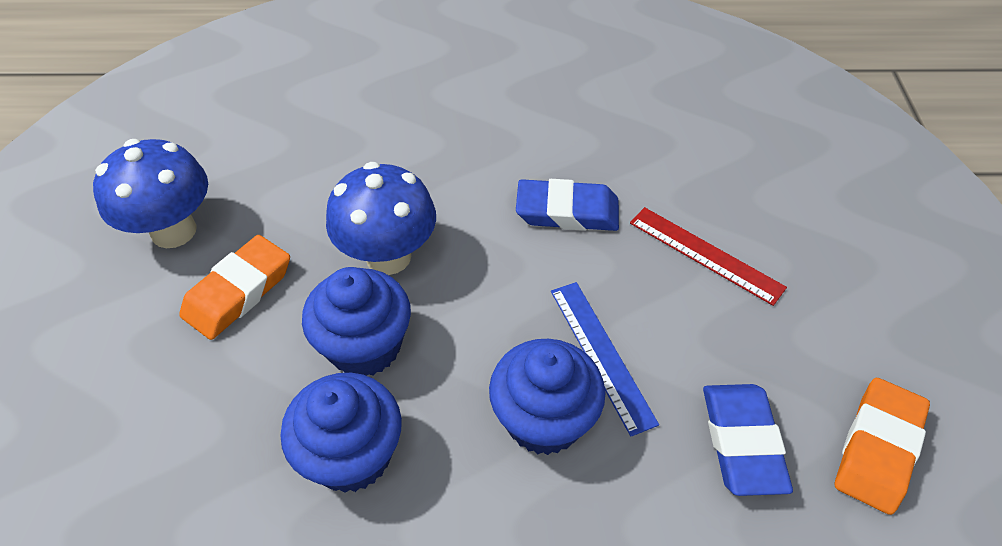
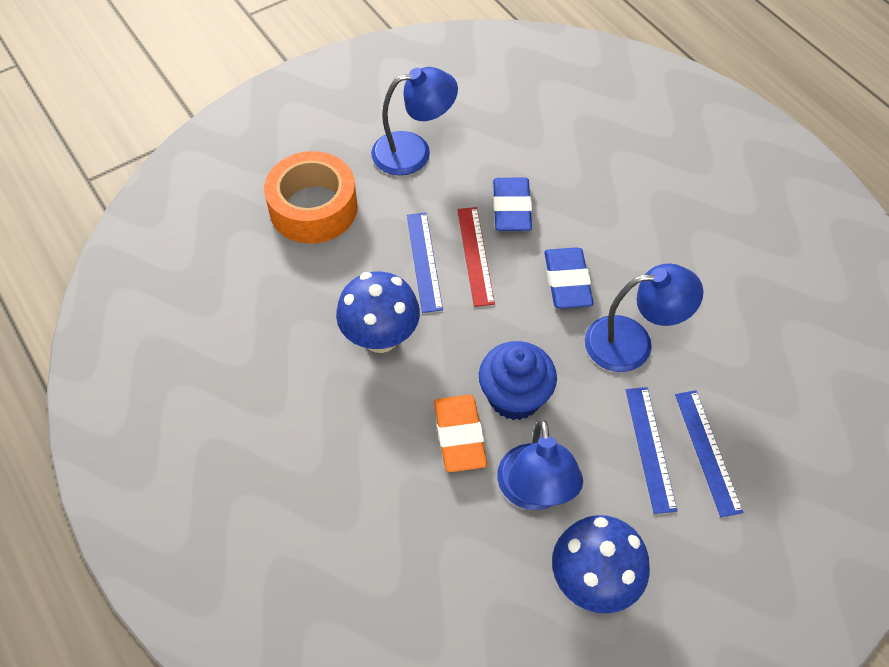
blue cupcake: [280,373,402,493] [302,267,411,376] [489,339,605,455] = 3 -> [479,341,557,420] = 1
blue lamp: none = 0 -> [371,67,458,175] [497,419,583,510] [585,264,703,372] = 3
blue ruler: [551,282,659,437] = 1 -> [407,213,443,313] [626,387,677,514] [675,390,743,517] = 3
orange eraser: [179,235,290,340] [835,378,930,515] = 2 -> [434,395,487,472] = 1
orange tape: none = 0 -> [264,151,358,244] = 1

